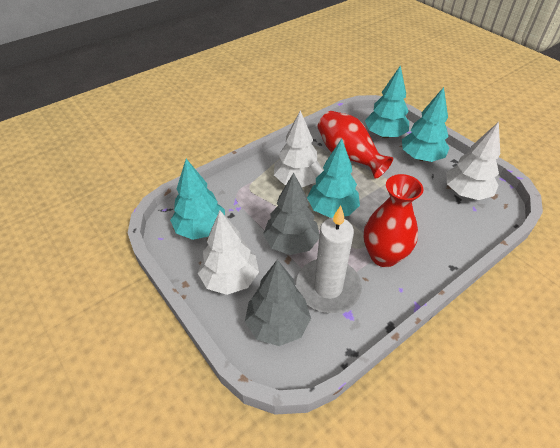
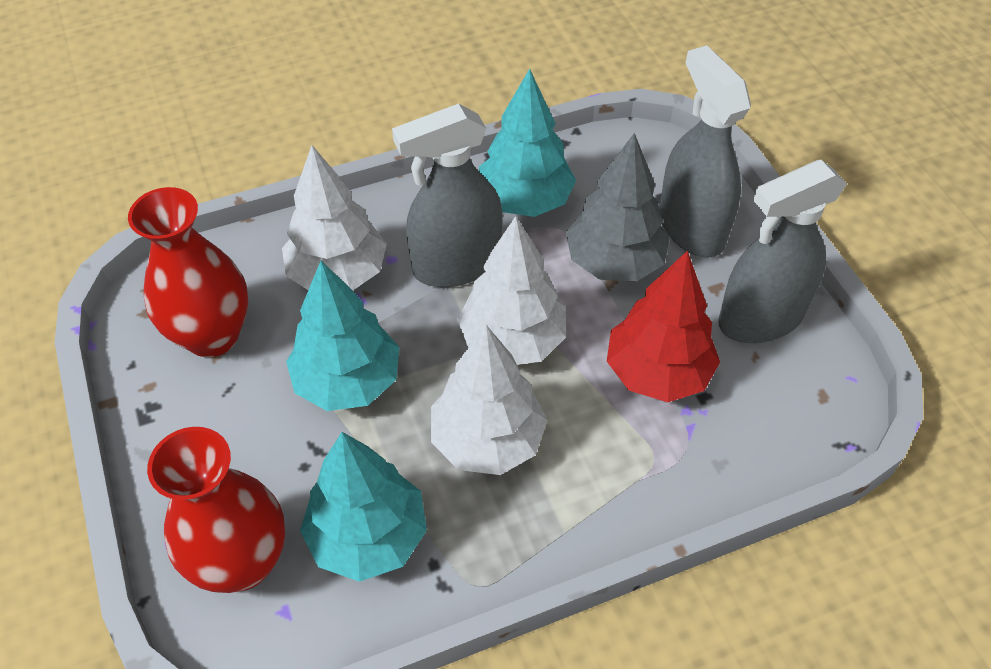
grey spray bottle: none = 0 -> [392,103,503,287] [659,45,751,257] [718,160,847,343] = 3
grey tree: [245,260,311,346] [263,173,319,255] = 2 -> [566,133,670,281] = 1
red tree: none = 0 -> [607,250,720,402] = 1
turquoise tree: [170,159,225,240] [307,139,360,218] [365,65,409,138] [402,87,449,162] = 4 -> [286,261,399,411] [300,432,427,582] [479,69,576,217] = 3
white candle: [296,206,362,313] = 1 -> none = 0

